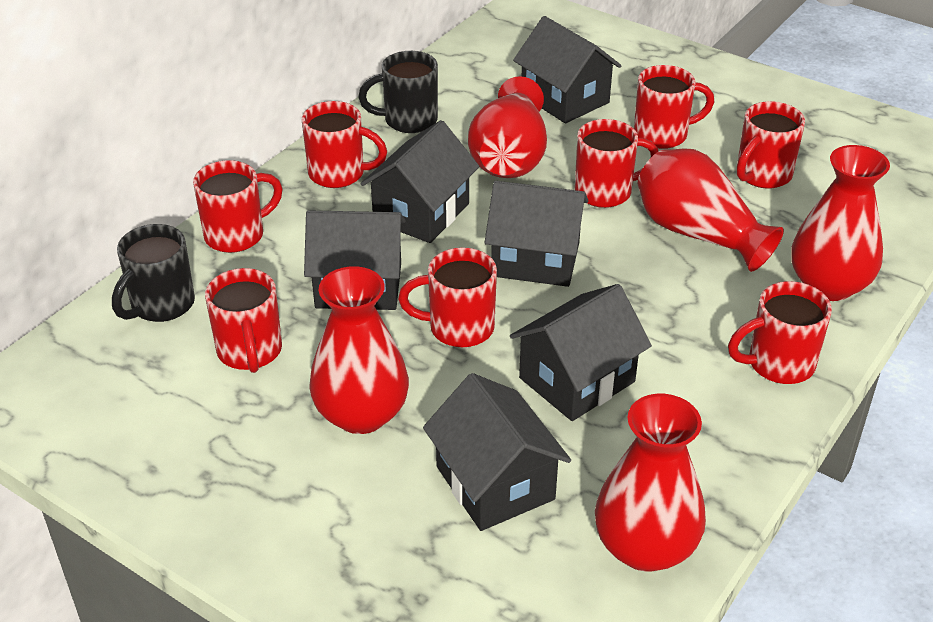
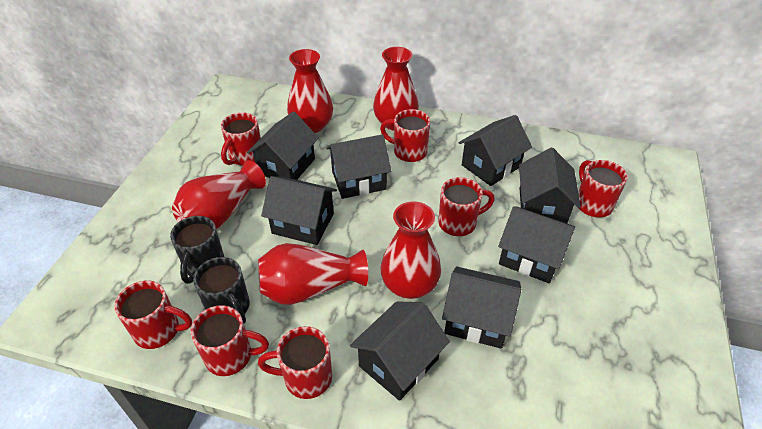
black house: [304,210,406,310] [361,120,479,243] [423,373,571,531] [485,181,588,287] [510,284,652,421] [513,16,622,123] = 6 -> [247,111,319,180] [261,176,337,245] [326,134,391,199] [350,301,450,401] [442,267,521,349] [459,115,532,186] [498,206,575,283] [519,148,581,223] = 8
red mug: [193,160,283,253] [205,268,282,373] [302,101,387,188] [398,247,497,347] [575,119,658,208] [634,65,714,149] [728,281,832,384] [737,101,805,189] = 8 -> [114,280,192,349] [191,305,269,376] [221,112,261,165] [258,326,332,399] [380,109,430,162] [438,177,495,236] [578,160,628,217] = 7

